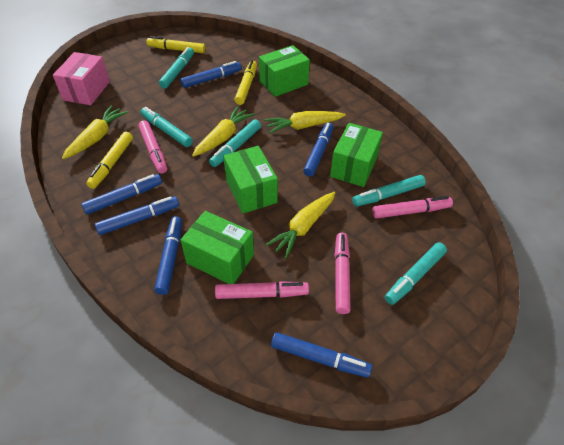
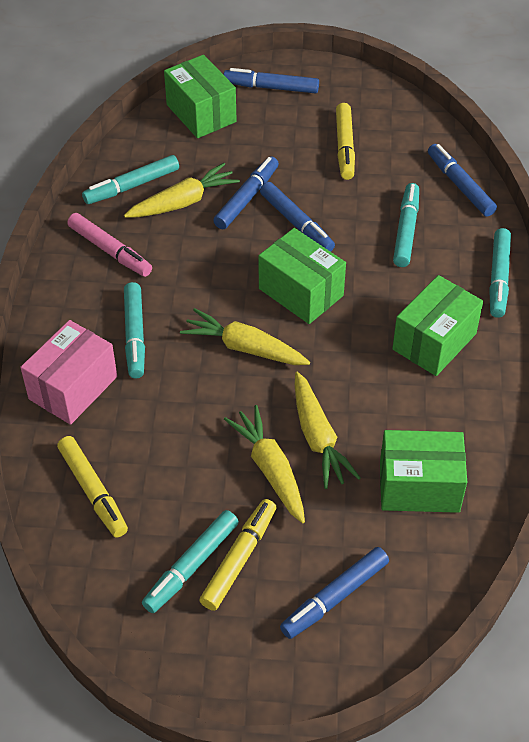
blue marker: [81,174,162,215] [95,196,179,235] [154,216,182,295] [181,61,242,88] [271,332,372,378] [303,123,334,177] = 6 -> [213,156,279,229] [223,68,319,93] [260,182,335,252] [280,547,389,639] [428,144,497,217] = 5
pink marker: [138,120,167,174] [215,281,309,299] [335,233,351,314] [372,196,453,219] = 4 -> [67,213,152,277] = 1

